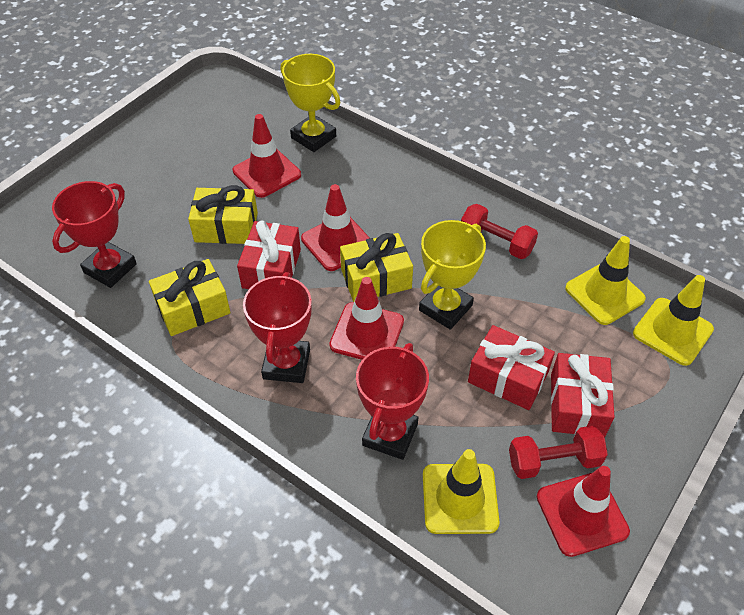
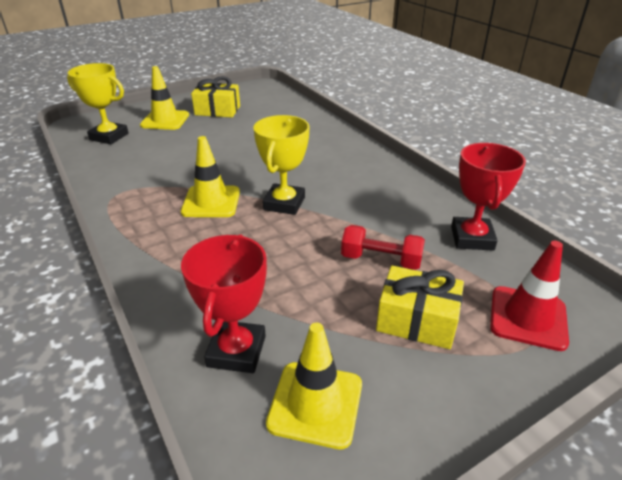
red dumbbell: [461,204,538,259] [509,426,608,479] = 2 -> [341,225,425,270] = 1
red gift: [237,220,301,289] [468,325,555,410] [551,353,615,437] = 3 -> none = 0
red traffic cone: [233,114,301,198] [301,184,370,271] [329,277,404,360] [537,466,630,557] = 4 -> [490,241,569,351] = 1
red trophy: [52,181,137,288] [243,272,312,383] [356,343,429,460] = 3 -> [181,234,267,373] [451,143,526,251] = 2
yellow gift: [149,259,231,336] [188,185,258,244] [340,233,413,302] = 3 -> [191,76,240,118] [376,265,464,349] = 2

